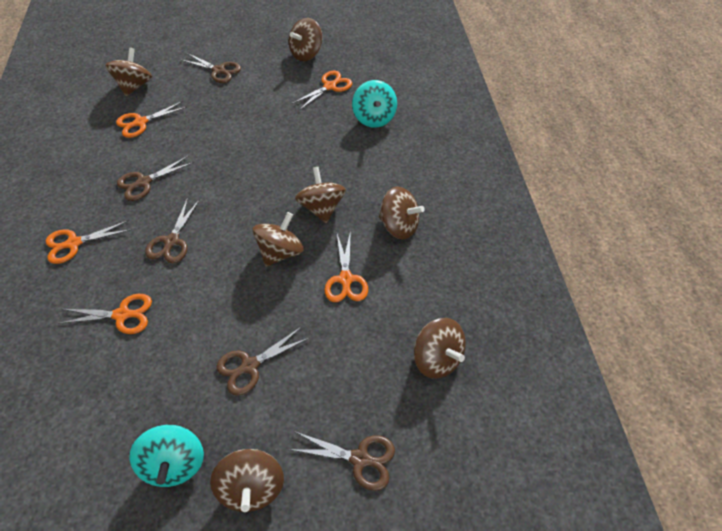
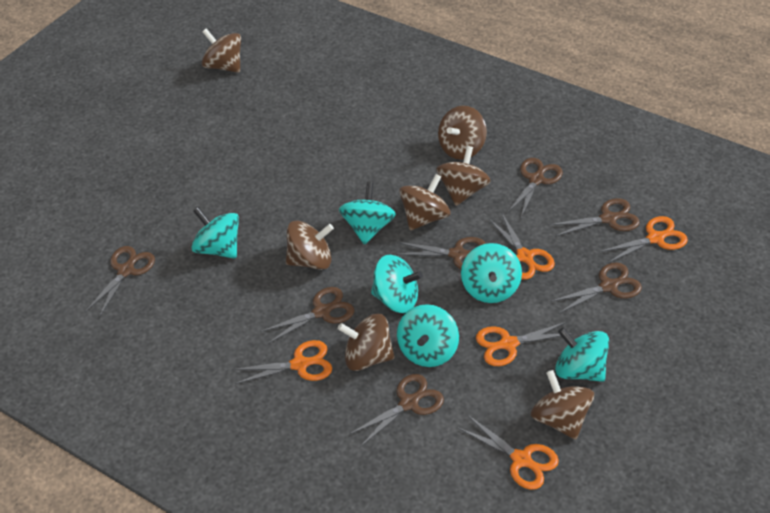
brown scissors: [117,156,194,201] [145,198,200,263] [181,53,241,83] [217,326,309,395] [289,432,395,491] = 5 -> [85,246,155,317] [260,287,355,344] [349,374,444,447] [395,237,486,269] [507,158,563,217] [549,198,640,236] [550,262,642,313] = 7
turquoise spinning top: [129,425,204,487] [352,80,397,128] = 2 -> [191,207,239,259] [339,182,396,245] [371,255,423,313] [397,304,459,367] [461,243,522,303] [555,327,609,382] = 6

